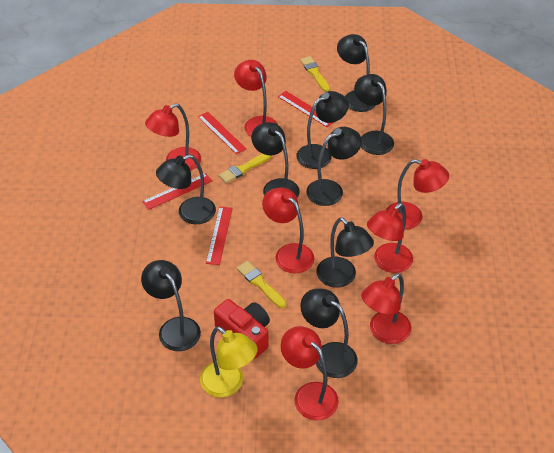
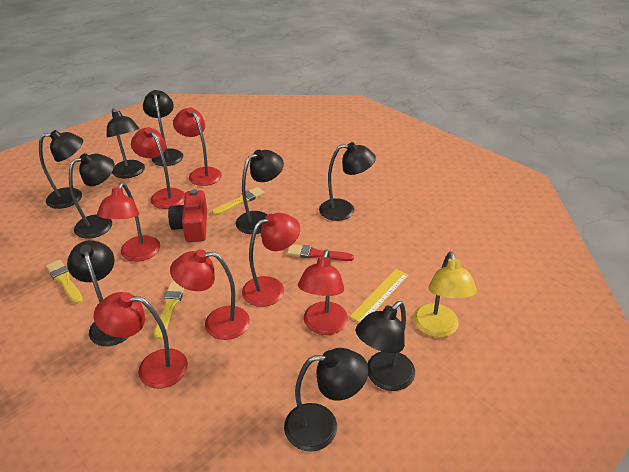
red brush: none = 0 -> [287,244,354,261] = 1
red ruler: [142,173,212,210] [198,112,246,154] [206,207,233,265] [278,91,334,127] = 4 -> none = 0
yellow ruler: none = 0 -> [350,269,409,323] = 1

